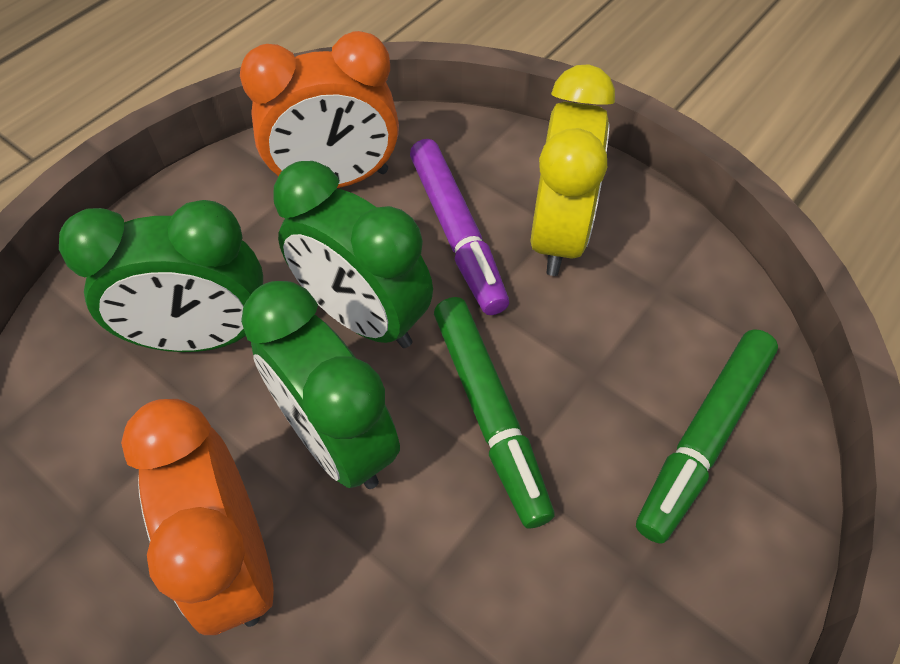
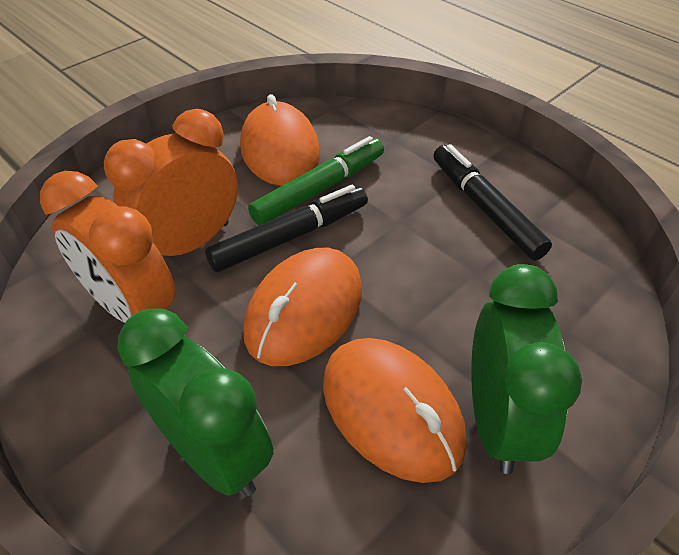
black marker: none = 0 -> [205,185,368,272] [433,144,552,260] = 2
green clock: [59,200,263,352] [241,281,400,489] [274,161,433,348] = 3 -> [117,309,273,496] [471,264,582,474] = 2
green marker: [434,297,555,528] [636,329,778,544] = 2 -> [248,136,384,225] = 1
orange mouse: none = 0 -> [240,94,320,186] [243,248,362,366] [323,338,467,483] = 3
purple marker: [410,139,509,315] = 1 -> none = 0
yellow clock: [531,64,615,276] = 1 -> none = 0

